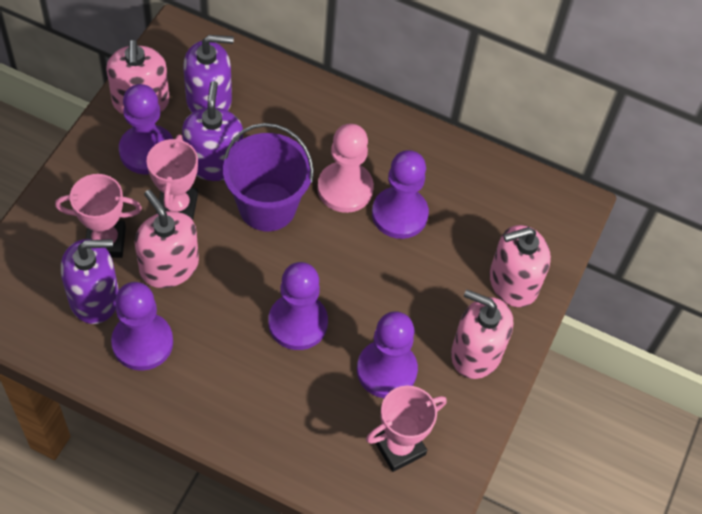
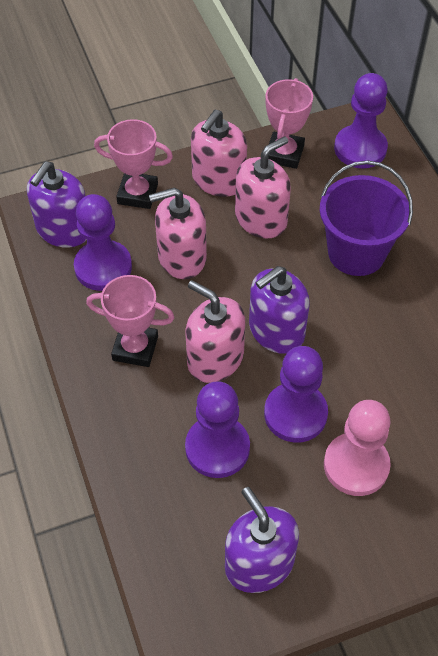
purple pawn: [111,282,173,371] [119,84,173,174] [268,262,328,350] [357,311,418,398] [372,150,429,239] = 5 -> [74,194,132,291] [185,381,250,478] [264,346,328,443] [334,73,388,168] = 4

